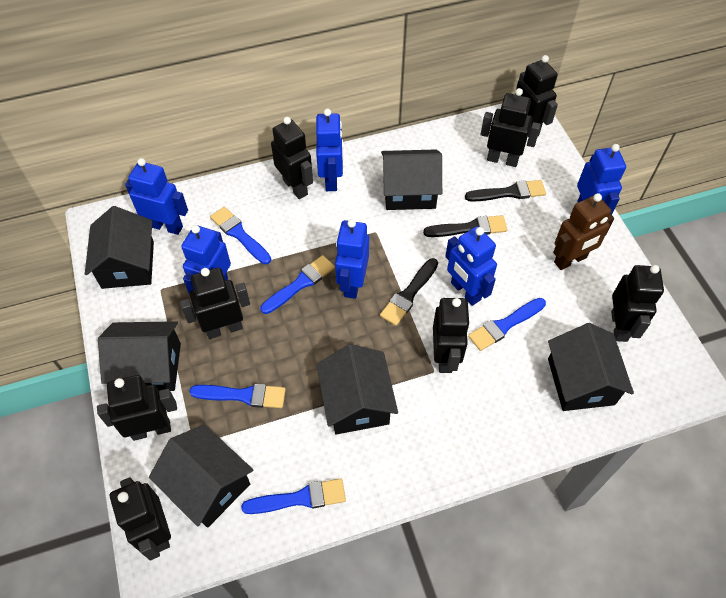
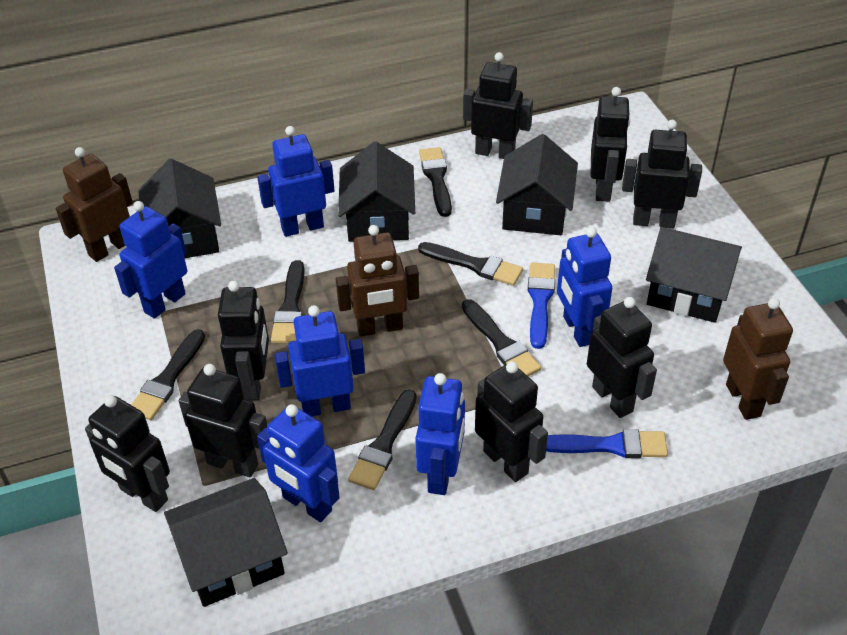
black brush: [380,258,438,326] [423,215,507,237] [465,180,546,202] = 3 -> [131,329,205,420] [271,260,305,343] [348,389,417,490] [418,242,523,286] [419,147,452,217] [462,299,541,376] = 6
black house: [85,206,154,289] [98,321,181,391] [149,424,253,528] [316,344,398,434] [381,149,442,210] [548,323,634,411] = 6 -> [138,159,221,258] [164,478,288,607] [338,142,415,242] [496,134,578,235] [646,227,742,323] = 5
blue brush: [189,384,286,408] [210,207,271,264] [241,479,346,514] [261,255,335,314] [468,298,546,351] = 5 -> [528,263,555,349] [546,429,668,458] = 2
brown robot: [553,193,614,270] = 1 -> [56,147,133,262] [336,225,419,336] [723,298,793,420] = 3

